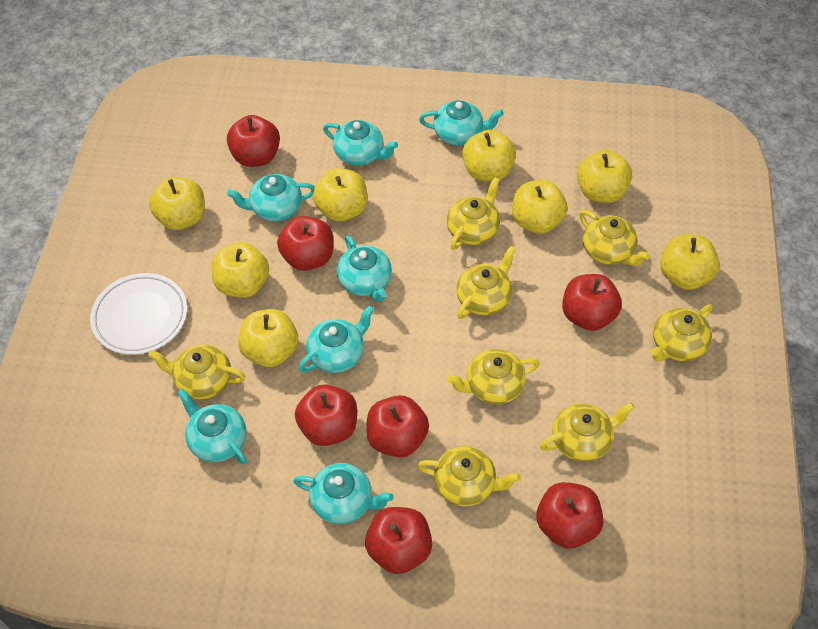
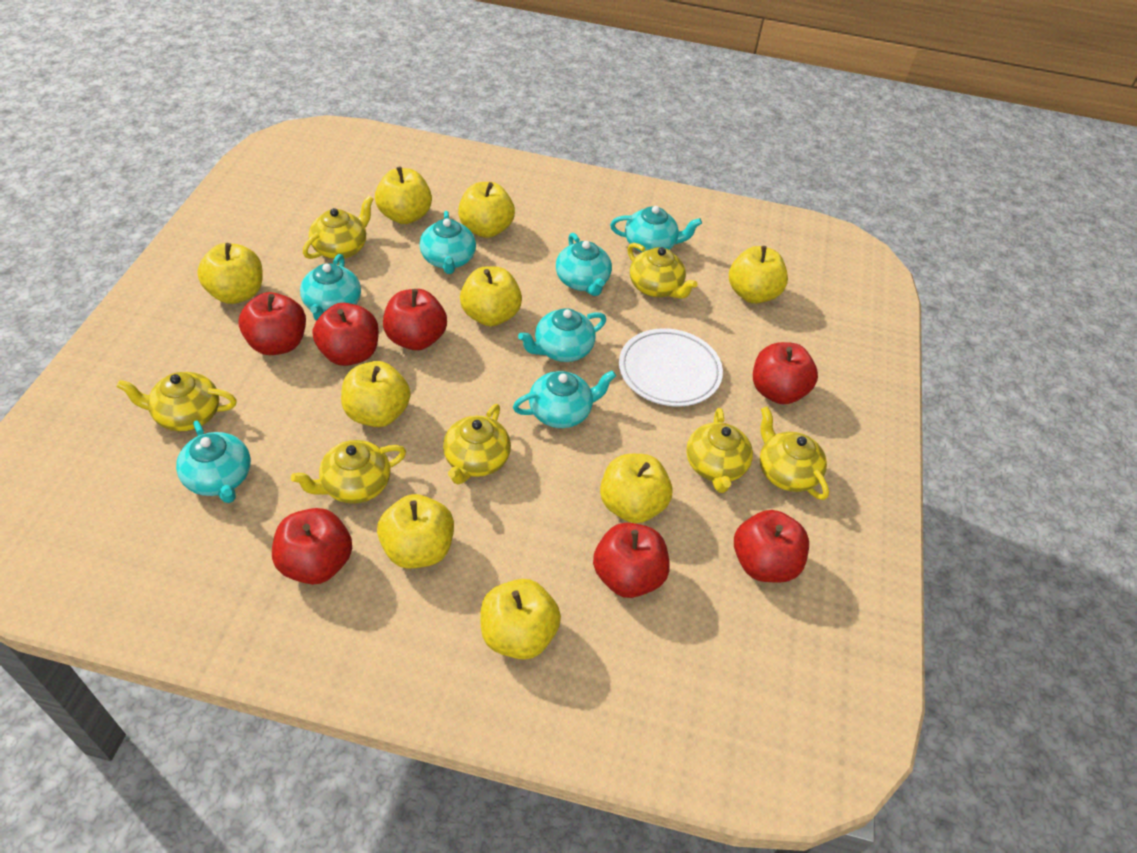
yellow apple: [149,177,205,230] [212,242,269,298] [238,309,298,367] [313,168,367,222] [462,129,516,182] [512,180,568,234] [577,150,632,203] [660,234,720,290] = 8 -> [197,243,263,304] [341,361,410,427] [375,166,432,224] [377,494,454,568] [458,182,515,238] [460,266,522,326] [480,579,561,659] [600,454,673,523] [729,246,788,304] = 9
yellow teapot: [148,344,245,399] [417,446,521,507] [447,177,500,250] [447,349,540,404] [456,246,516,319] [540,402,635,462] [579,210,650,266] [651,304,713,361] = 8 -> [116,372,237,431] [291,440,406,504] [303,195,374,259] [443,404,511,484] [627,243,698,299] [686,408,753,493] [760,406,829,500] = 7

